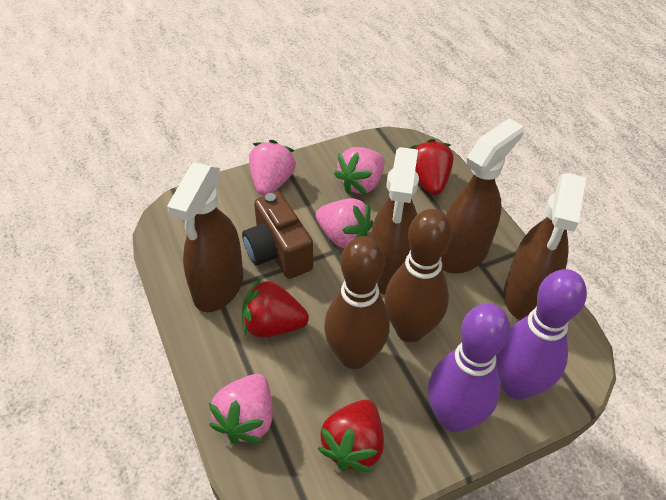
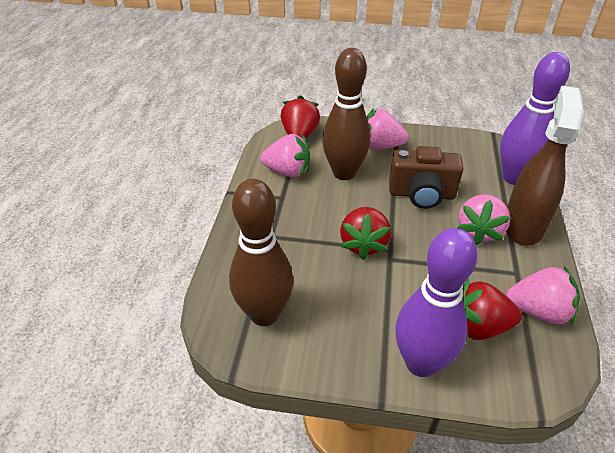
brown spray bottle: [167,163,243,312] [370,147,419,295] [441,118,524,273] [504,173,586,320] = 4 -> [506,86,584,246] = 1

